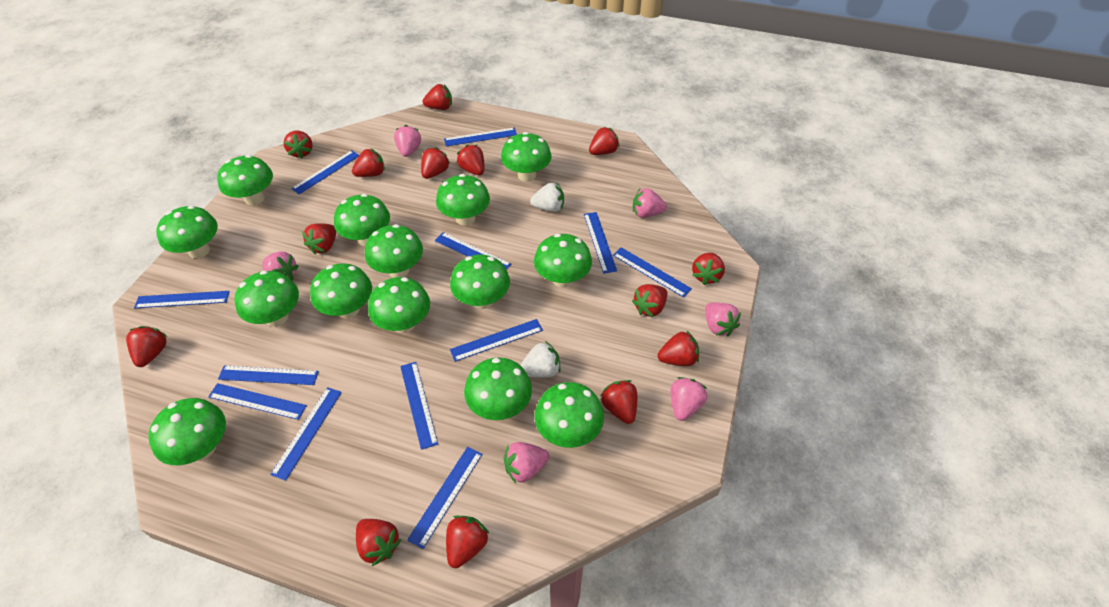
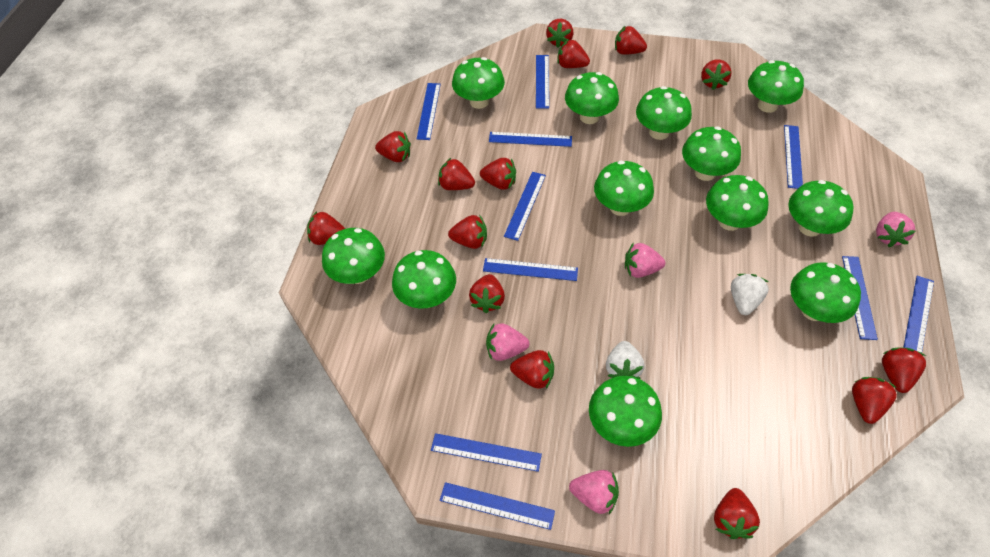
blue ruler: [134,291,230,308] [208,383,307,420] [218,366,319,385] [270,387,342,481] [291,150,359,194] [400,362,438,450] [407,447,483,549] [435,232,511,270] [444,128,517,146] [450,319,543,362] [584,212,617,274] [613,247,692,298] = 12 -> [417,83,441,140] [431,433,542,472] [440,482,555,530] [483,258,578,281] [489,132,572,147] [504,172,546,241] [536,55,549,108] [784,125,803,189] [842,256,878,340] [903,276,934,353] = 10
green mushroom: [149,398,226,465] [156,206,218,258] [217,155,273,205] [235,270,299,327] [310,263,372,319] [334,194,390,246] [365,224,423,278] [368,277,430,333] [436,174,490,226] [450,254,510,309] [464,357,532,420] [501,132,551,182] [534,234,592,288] [534,382,604,448] = 14 -> [322,228,385,284] [392,250,456,309] [452,57,505,109] [565,72,619,124] [589,376,662,447] [594,160,654,216] [636,86,692,140] [682,126,741,181] [706,175,769,231] [748,60,804,113] [788,180,853,237] [790,262,861,323] = 12
pink strawberry: [262,251,298,280] [394,125,421,157] [504,442,549,483] [633,188,667,218] [670,377,707,421] [705,302,741,337] = 6 -> [486,323,530,361] [569,470,619,514] [625,243,665,278] [876,212,915,247] = 4

